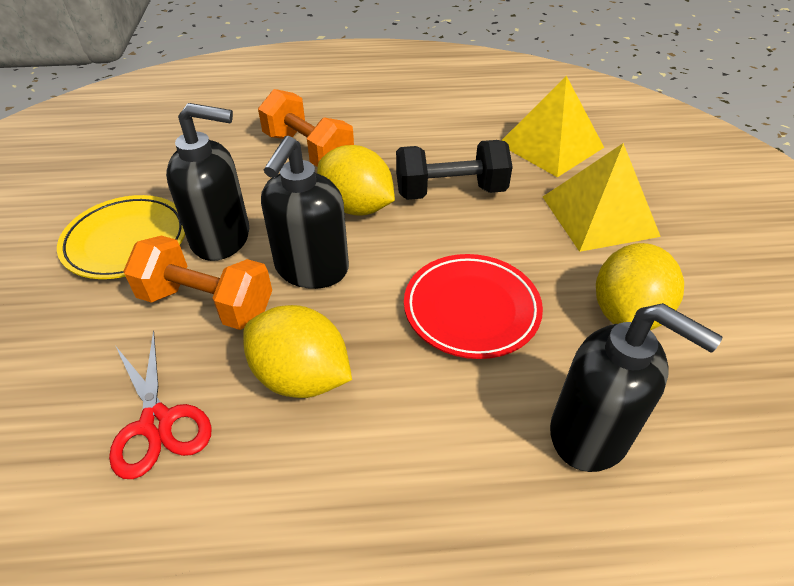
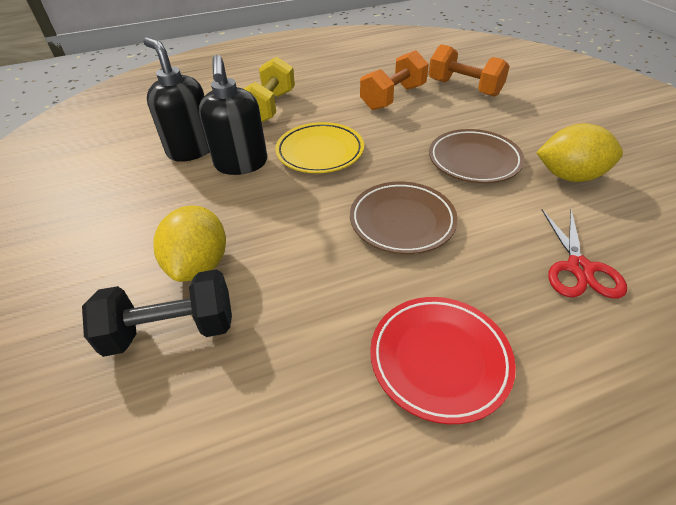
black soap dispenser: [166,103,249,261] [261,136,349,289] [550,303,723,472] = 3 -> [143,37,210,162] [199,55,267,175] = 2
brown plate: none = 0 -> [350,182,458,254] [429,129,525,183] = 2
yellow dumbbell: none = 0 -> [243,57,295,122] = 1
yellow lemon: [243,305,352,398] [317,145,395,216] [596,243,684,330] = 3 -> [153,205,226,282] [536,123,623,182] = 2
yellow pyramid: [501,76,604,177] [543,143,661,252] = 2 -> none = 0

